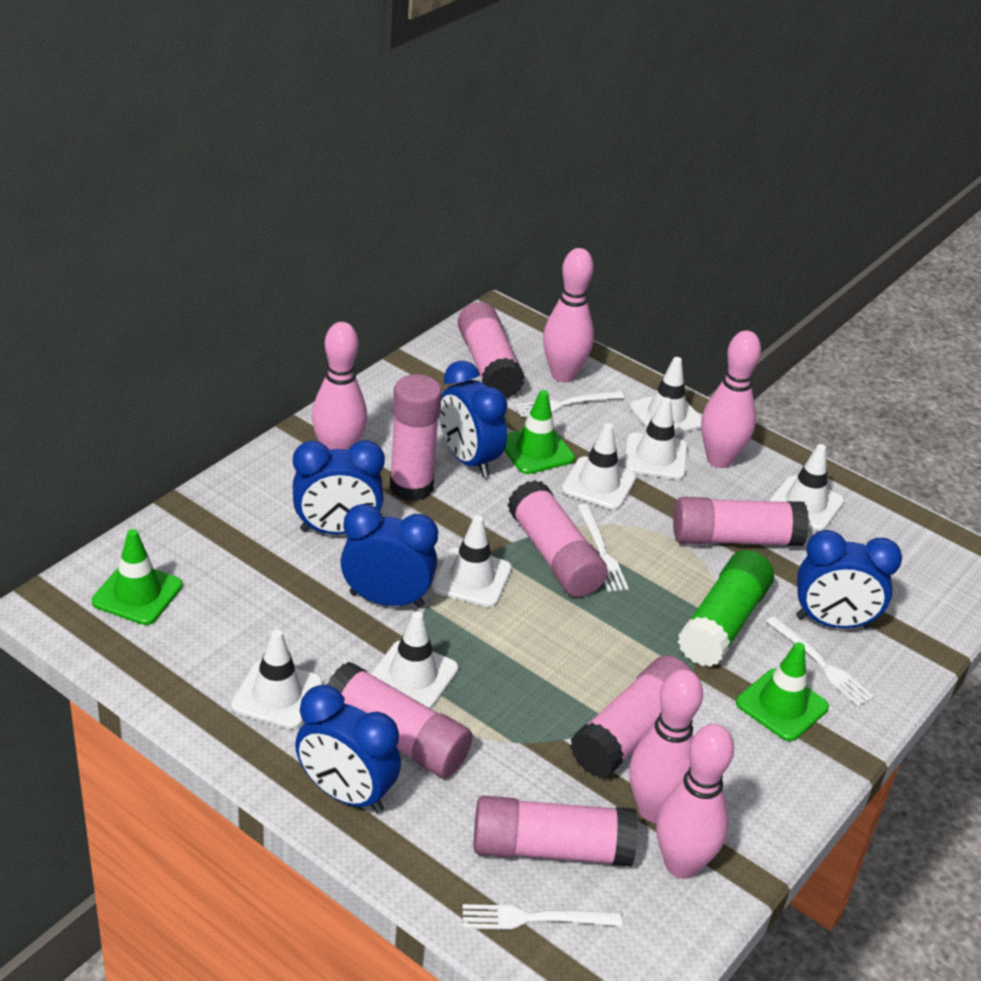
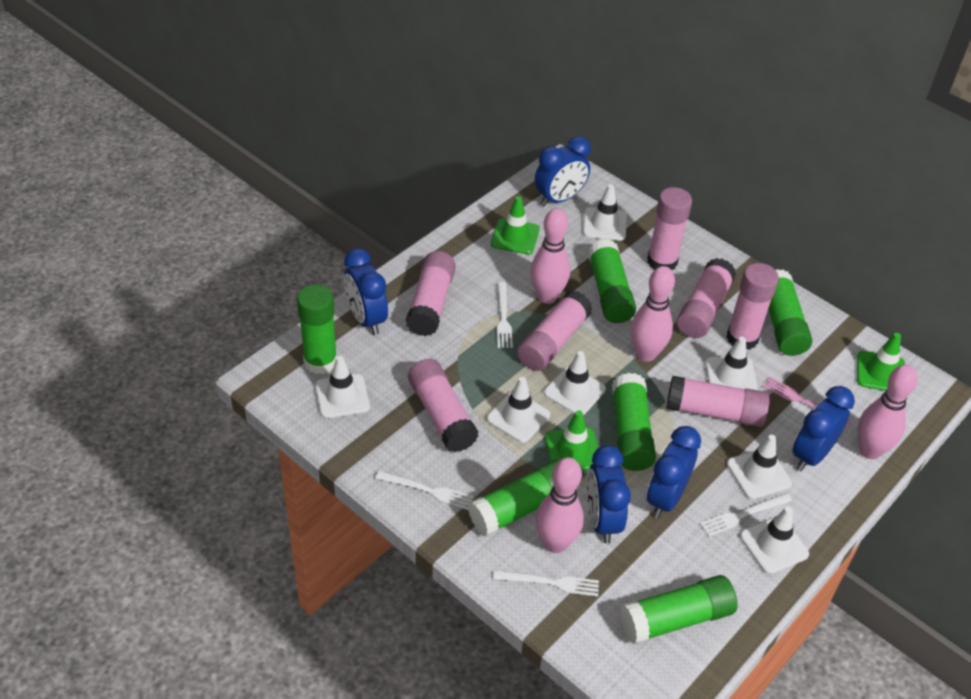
green glue stick: [678,550,774,667] = 1 -> [297,284,337,374] [468,460,559,536] [588,239,636,323] [612,373,656,471] [620,575,738,644] [768,269,812,356] = 6
pink bowling pin: [312,322,367,450] [543,248,594,382] [629,669,703,823] [656,724,734,879] [701,330,761,468] = 5 -> [530,208,570,304] [536,457,584,553] [631,266,675,362] [857,365,918,459] = 4
pink fork: none = 0 -> [763,377,852,428] = 1

